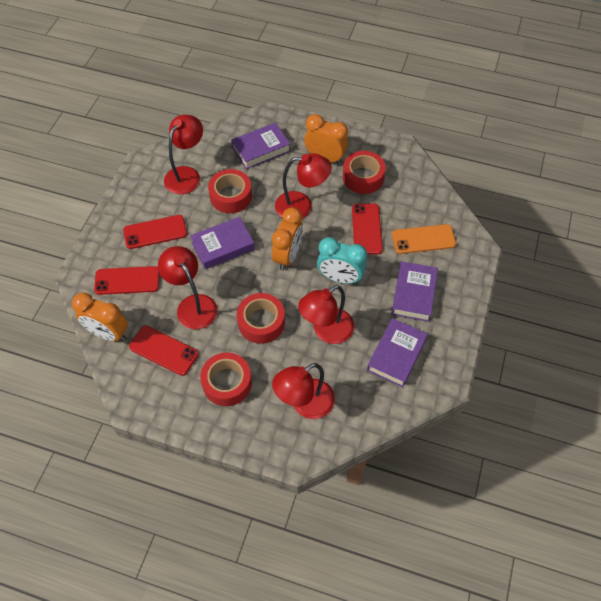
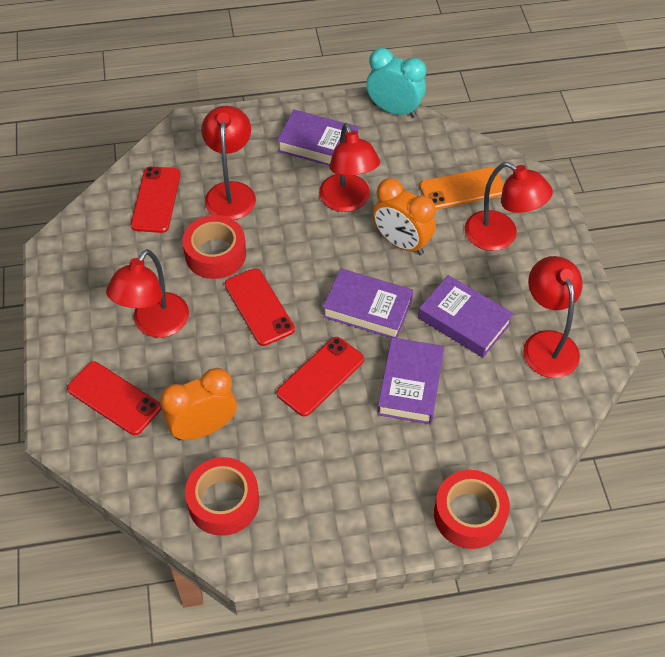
orange clock: [72,293,128,341] [272,207,303,270] [304,114,348,164] = 3 -> [160,368,237,441] [373,178,436,255] = 2
red tape: [200,352,252,406] [208,169,252,213] [237,293,285,344] [343,151,386,194] = 4 -> [182,215,246,279] [185,457,259,536] [434,470,510,549] = 3

